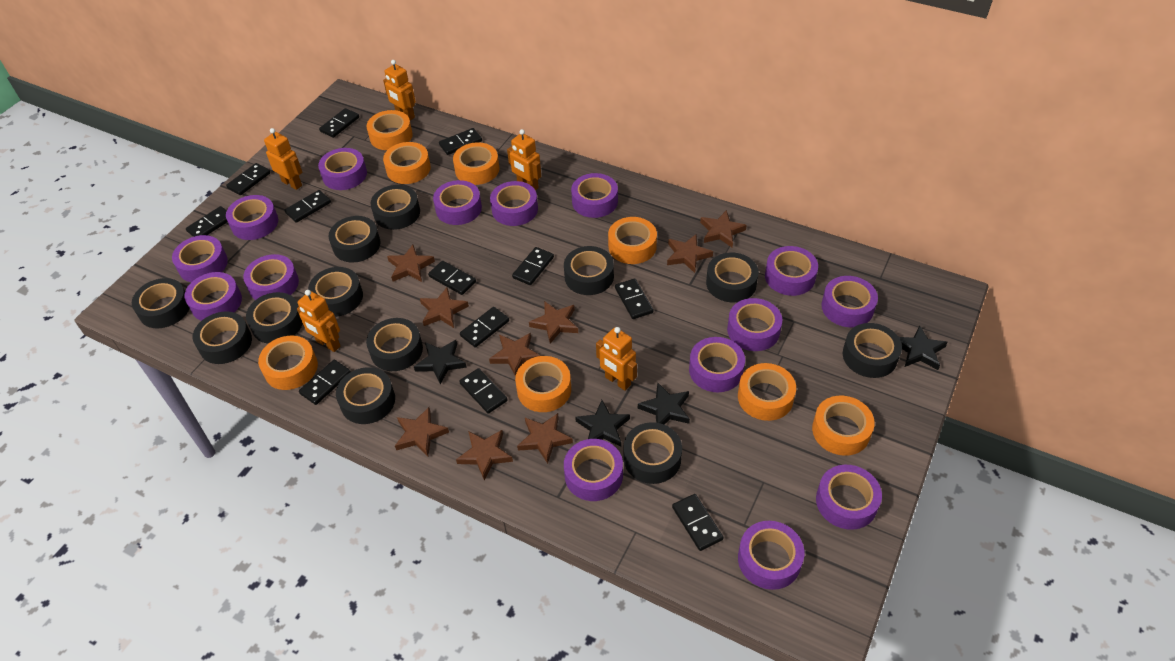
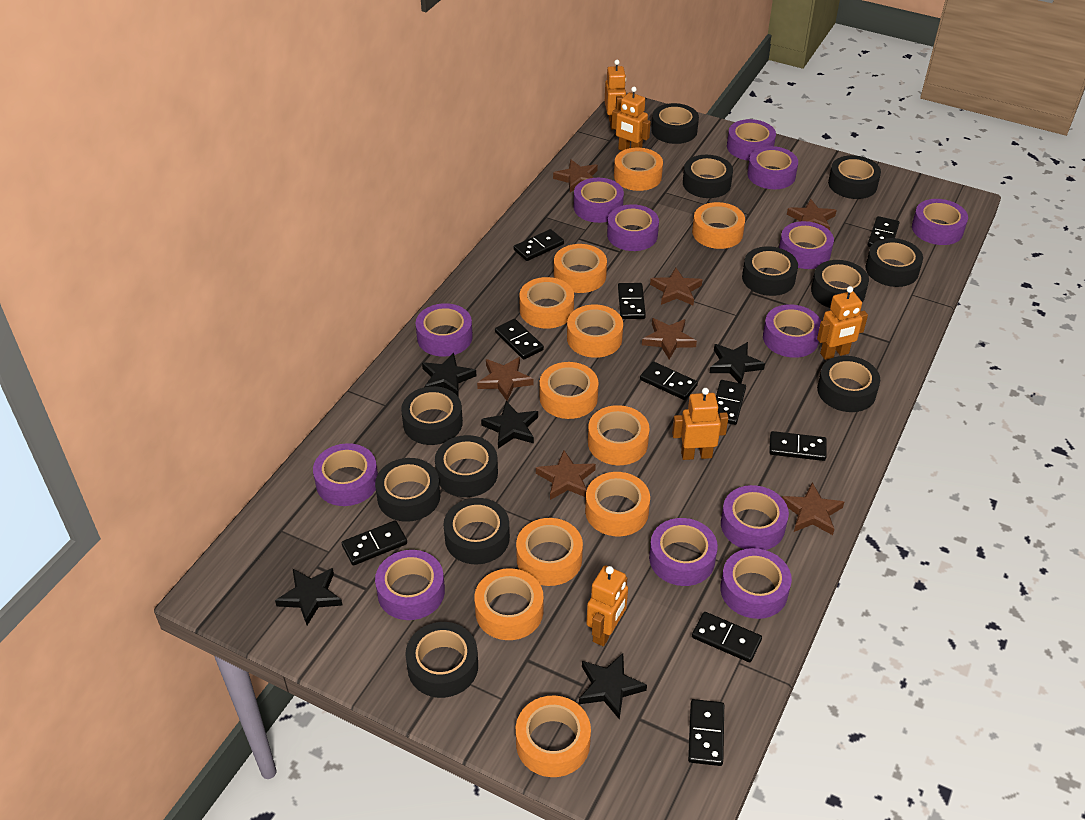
black domino: [186,206,228,237] [226,163,270,195] [284,190,331,223] [299,360,351,405] [319,108,359,138] [428,261,476,295] [439,128,482,155] [459,368,508,414] [460,307,509,347] [512,247,554,285] [615,278,653,319] [672,494,724,551] = 12 -> [342,520,407,566] [495,319,544,359] [514,229,564,261] [618,283,646,319] [640,361,698,400] [688,699,724,766] [692,612,762,662] [716,380,746,425] [769,431,827,461] [868,216,900,247] = 10
black star: [414,340,467,385] [575,400,630,447] [638,382,690,425] [899,325,948,370] = 4 -> [275,568,343,625] [422,353,476,397] [481,401,538,448] [579,653,647,720] [710,342,765,384] = 5
brown star: [387,245,435,282] [395,407,449,456] [420,287,469,328] [456,430,513,480] [489,333,540,377] [517,413,573,464] [529,301,578,344] [667,234,713,273] [700,210,747,248] = 9 -> [477,357,533,401] [536,450,596,500] [553,159,598,193] [642,318,697,359] [650,267,702,305] [782,482,844,535] [787,199,837,231] = 7
orange tape: [258,336,318,390] [366,110,413,150] [383,142,431,184] [453,142,499,185] [515,356,571,412] [608,217,657,264] [738,363,796,421] [812,396,875,456] = 8 -> [474,568,544,640] [516,518,583,586] [516,695,591,777] [519,277,574,329] [540,362,599,419] [554,244,607,293] [567,305,623,358] [585,472,650,536] [588,405,650,465] [614,148,663,191] [692,202,745,249] = 11
purple tape: [172,235,228,282] [184,272,242,321] [226,195,278,240] [243,254,299,300] [318,148,367,190] [433,180,482,225] [490,181,538,226] [564,439,623,501] [571,173,618,218] [689,337,745,392] [727,298,782,351] [738,521,804,590] [765,246,818,296] [816,465,882,530] [822,276,878,328] = 15 -> [313,443,378,506] [375,550,445,620] [415,303,473,356] [574,178,624,223] [607,204,659,251] [649,518,718,586] [720,548,792,619] [721,485,789,550] [727,119,776,161] [747,146,798,189] [763,304,821,358] [779,221,834,269] [912,199,968,245] = 13

